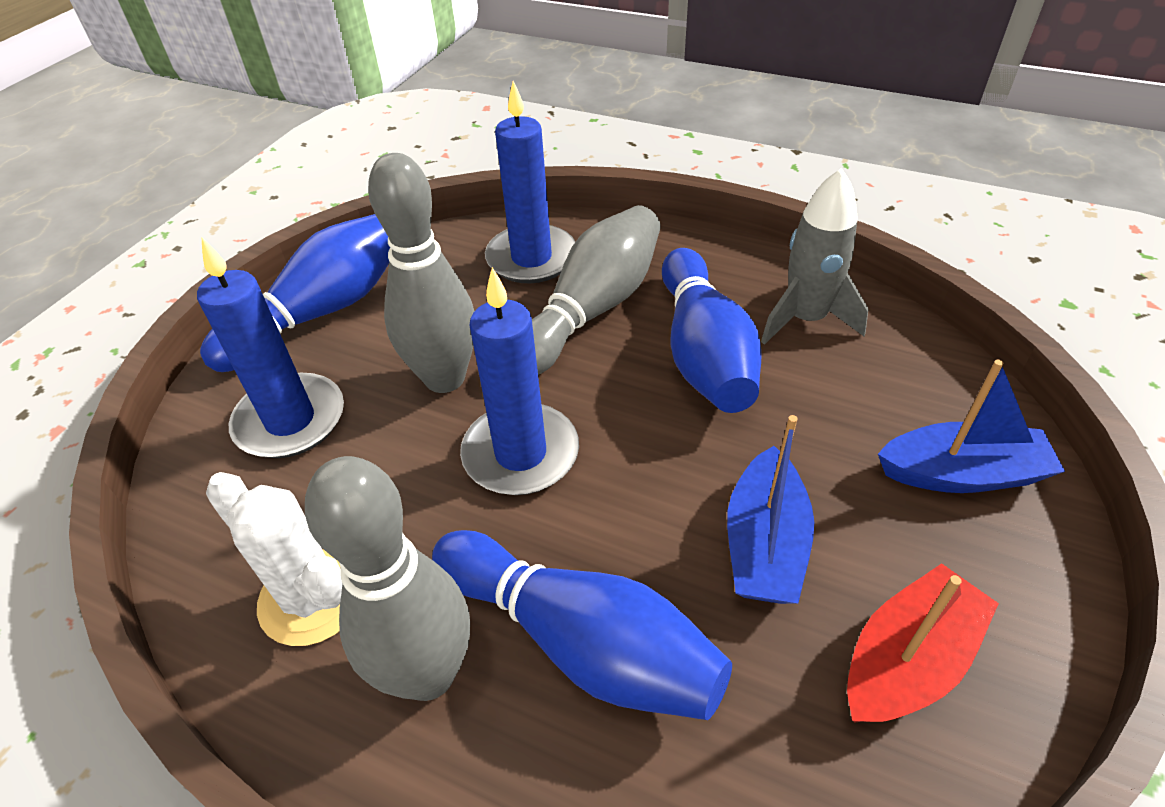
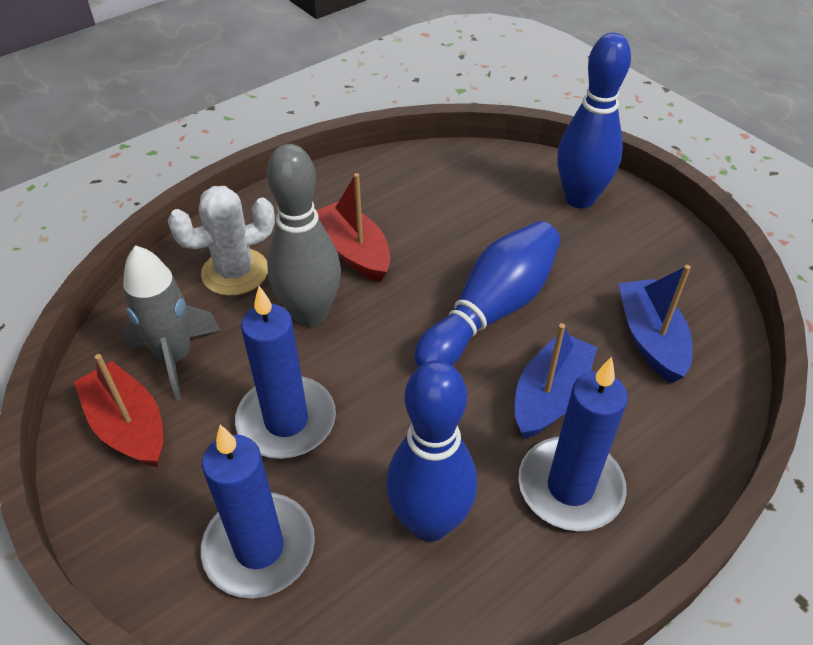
grey bowling pin: [305,456,470,701] [368,153,474,393] [532,205,661,375] = 3 -> [267,144,341,327] = 1
red boat: [847,563,999,722] = 1 -> [74,354,163,467] [316,173,390,282] = 2

